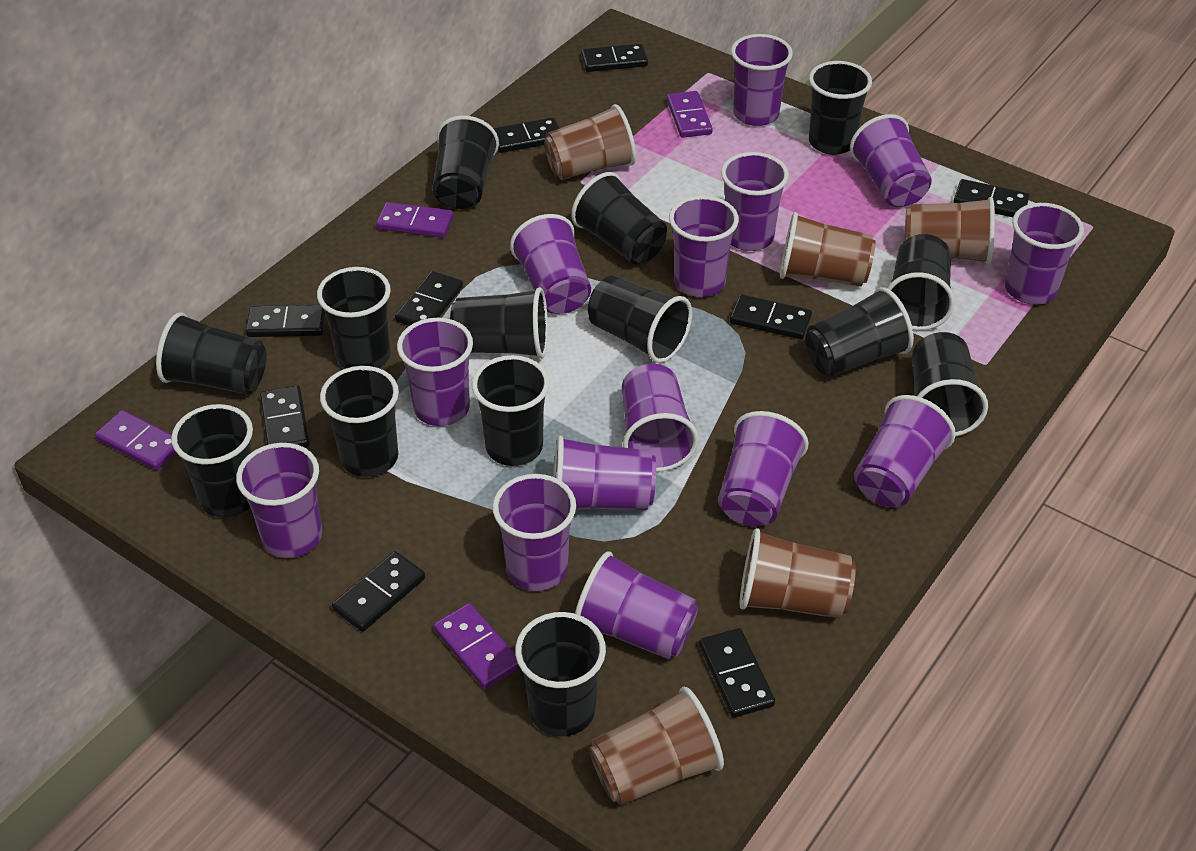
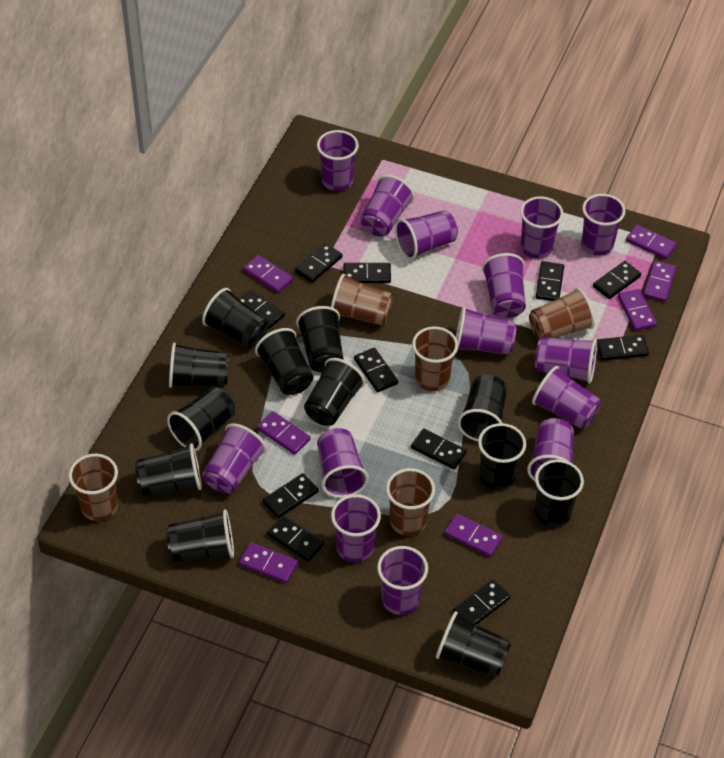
black cup: [156,312,267,395] [171,404,253,518] [317,267,391,369] [320,366,399,477] [432,115,499,209] [450,287,548,359] [472,355,550,466] [515,612,606,736] [571,172,667,265] [588,275,692,363] [805,287,914,377] [809,61,872,155] [887,234,955,331] [912,332,988,437] = 14 -> [135,443,202,496] [166,509,234,562] [167,387,235,451] [169,343,229,388] [202,288,268,348] [255,328,313,395] [296,306,344,373] [304,358,365,426] [436,611,511,677] [458,375,507,441] [478,423,526,490] [535,459,584,527] = 12
black domino: [246,305,326,337] [260,385,310,448] [332,551,425,632] [395,271,463,326] [493,117,560,153] [581,44,648,72] [699,628,775,718] [730,294,812,340] [953,179,1030,217] = 9 -> [238,289,285,329] [263,473,319,518] [267,515,324,562] [295,243,343,283] [344,263,391,283] [354,348,398,392] [411,428,467,469] [453,579,510,625] [536,261,564,301] [593,261,641,299] [597,335,649,361] = 11
purple domino: [95,410,176,471] [376,202,454,238] [434,603,520,689] [667,91,713,138] = 4 -> [239,542,298,583] [243,255,293,293] [257,411,311,455] [444,514,503,557] [618,289,657,331] [626,225,677,260] [643,261,676,302] = 7

